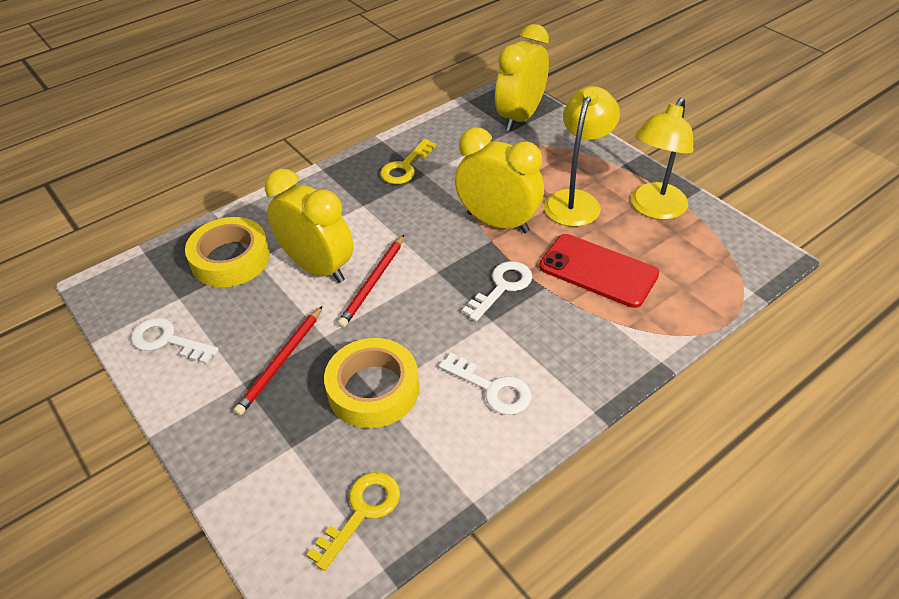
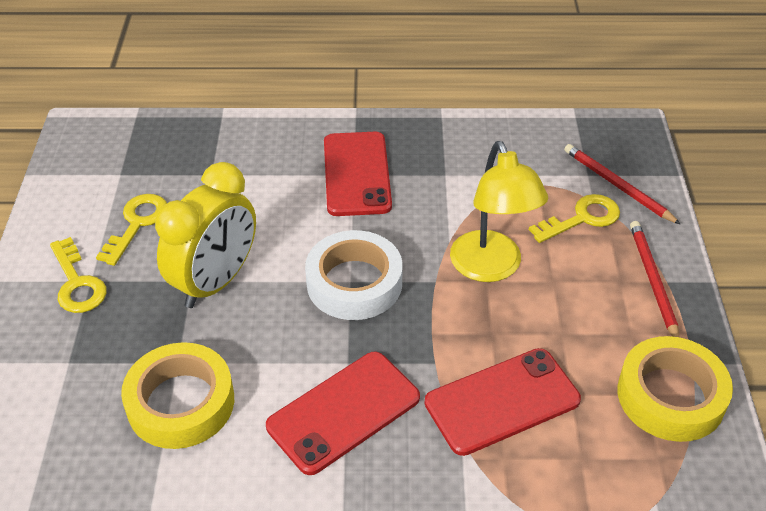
red phone: [539,234,659,308] = 1 -> [266,352,420,475] [324,132,392,216] [425,348,581,456] = 3
white key: [131,317,219,364] [439,353,532,415] [462,261,532,321] = 3 -> none = 0
white tape: none = 0 -> [305,230,403,320] = 1
yellow clock: [265,169,353,283] [455,128,544,233] [495,24,549,131] = 3 -> [155,162,256,308] = 1
yellow key: [307,472,400,571] [380,139,436,184] = 2 -> [50,237,107,313] [96,194,167,266] [529,194,620,243] = 3
yellow lamp: [544,86,620,227] [631,98,693,220] = 2 -> [450,141,548,282] = 1

